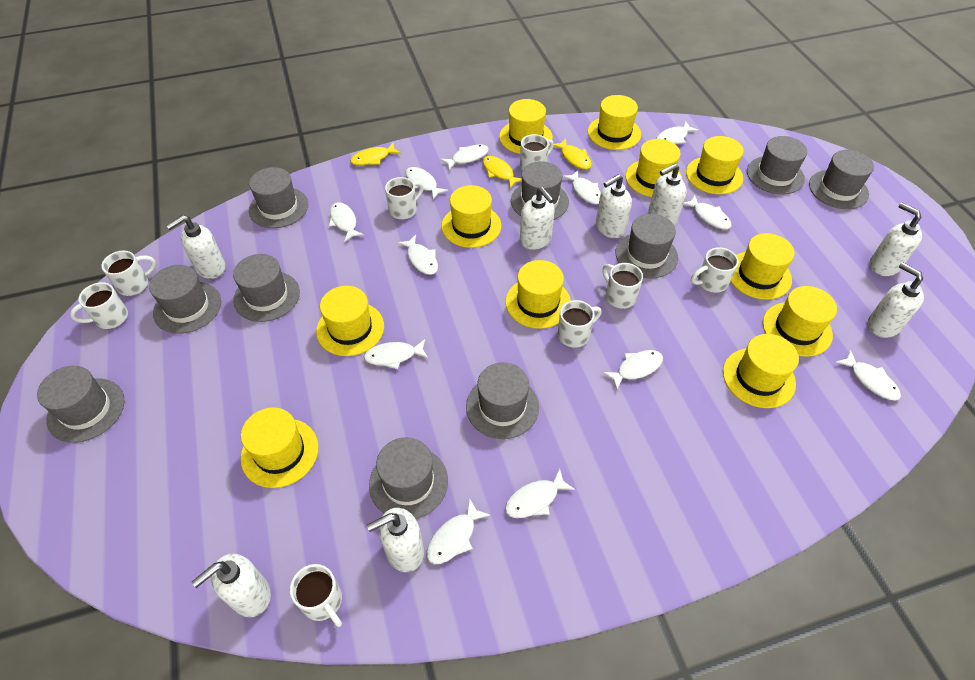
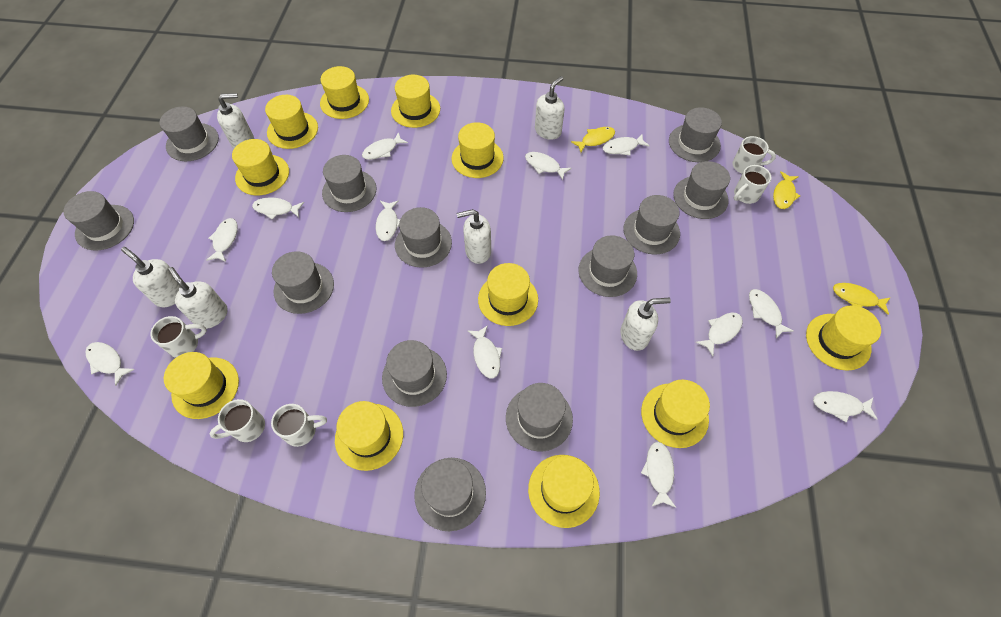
grey hat: [37,366,124,443] [149,265,221,334] [233,254,300,322] [249,167,308,228] [369,437,448,519] [466,362,539,439] [511,161,569,220] [616,214,678,278] [747,136,807,194] [809,150,874,209] = 10 -> [63,191,134,251] [160,107,219,161] [272,251,334,314] [322,155,376,212] [382,340,447,407] [395,207,452,268] [414,458,486,531] [506,383,573,451] [578,235,637,297] [623,195,680,254] [669,107,722,162] [673,161,730,219] = 12
white mug: [70,282,128,329] [101,251,156,296] [290,564,342,627] [385,177,424,219] [520,134,554,171] [558,300,602,347] [602,263,643,309] [691,247,738,293] = 8 -> [150,316,207,358] [209,399,265,442] [271,404,327,447] [733,136,776,173] [734,165,772,204] = 5
white soap dispenser: [166,215,225,279] [192,554,271,617] [367,508,424,572] [520,187,555,250] [596,174,632,238] [648,163,687,226] [867,262,924,338] [869,203,922,276] = 8 -> [121,247,180,307] [168,267,228,329] [217,93,254,148] [457,209,491,264] [535,76,565,140] [620,298,671,351] = 6

